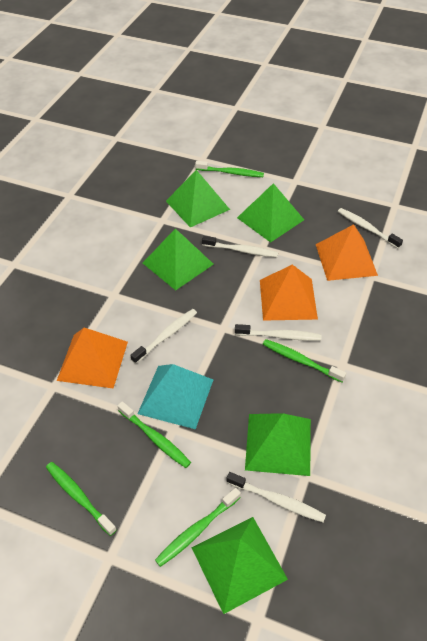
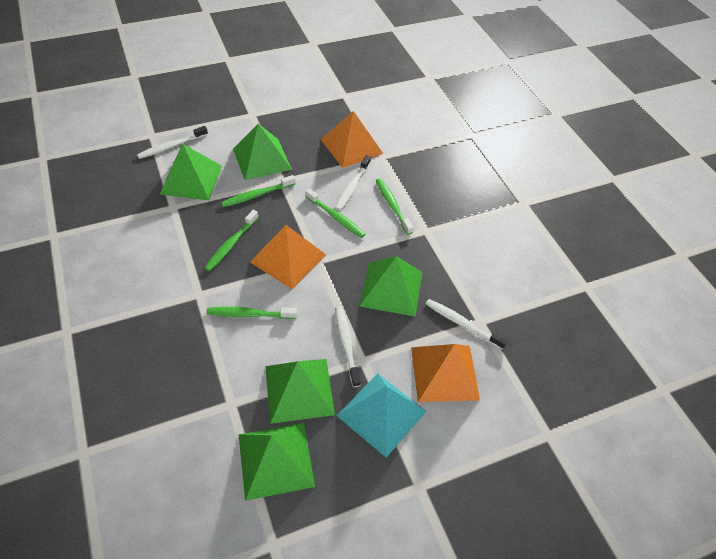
white toothbrush: [130,309,197,364] [202,236,278,257] [226,472,326,522] [235,324,321,341] [338,208,403,249] = 5 -> [137,126,208,159] [335,155,371,211] [335,306,361,387] [425,299,508,350] = 4

